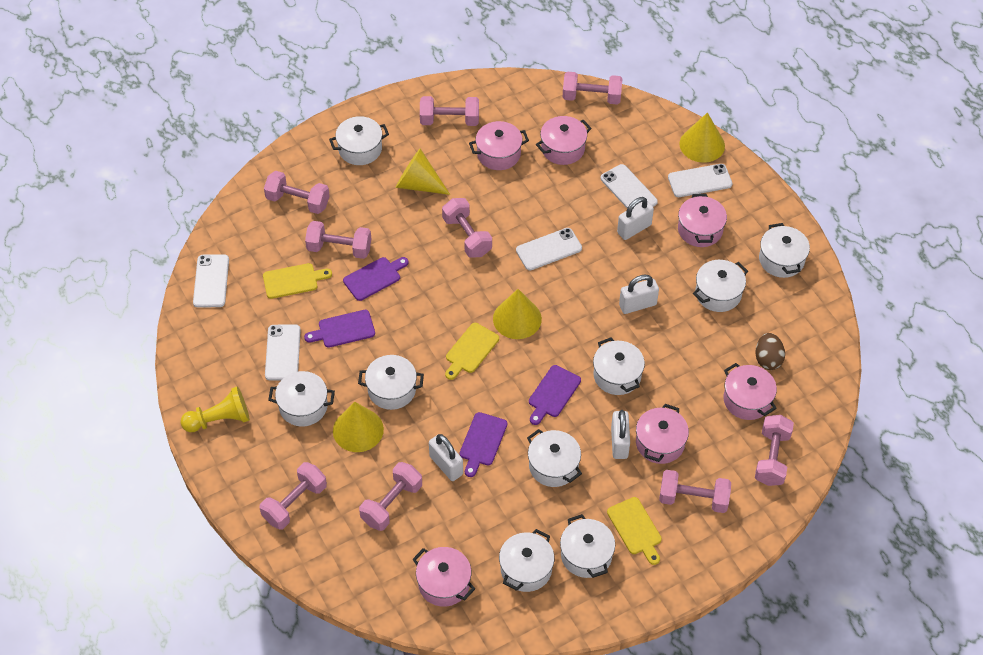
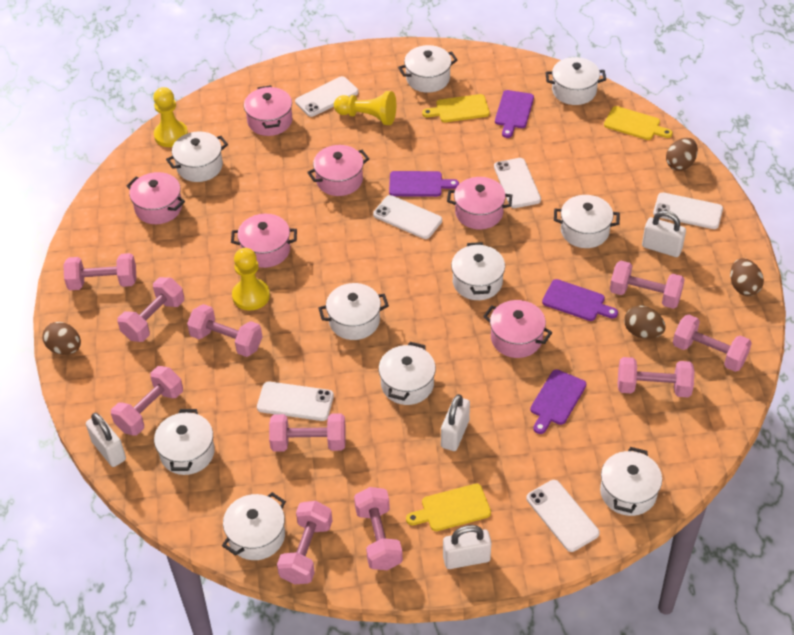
brown egg: [755,333,785,370] = 1 -> [42,322,81,355] [624,305,666,339] [666,138,698,171] [730,258,764,296] = 4
pink dumbbell: [260,462,327,529] [264,171,330,214] [305,221,371,259] [359,462,422,531] [420,96,479,126] [442,198,492,258] [562,72,623,105] [659,470,731,513] [755,415,794,486] = 9 -> [63,253,136,290] [111,366,183,436] [117,277,184,342] [187,304,262,357] [269,413,346,452] [277,501,332,584] [354,487,403,570] [610,261,685,309] [618,357,695,397] [673,315,752,372] = 10
white phone: [193,254,229,308] [265,324,301,381] [516,228,582,270] [601,164,658,208] [668,164,732,197] = 5 -> [257,382,334,421] [295,76,358,117] [373,195,442,239] [494,158,541,208] [526,480,600,552] [653,192,723,229] = 6
white pot: [268,371,335,427] [329,116,389,165] [358,355,424,410] [499,529,554,592] [527,429,582,487] [560,514,615,578] [593,337,645,395] [693,260,748,312] [759,223,810,278] = 9 -> [154,409,215,475] [166,131,228,182] [222,492,286,560] [318,283,389,340] [379,342,436,405] [398,45,458,93] [451,242,505,300] [545,57,606,105] [554,195,620,248] [600,447,662,516] = 10
yellow cone: [333,402,384,452] [396,148,450,195] [493,289,542,339] [680,112,725,163] = 4 -> none = 0
yellow pawn: [180,386,250,432] = 1 -> [153,87,188,147] [232,248,270,311] [334,91,396,125] = 3

